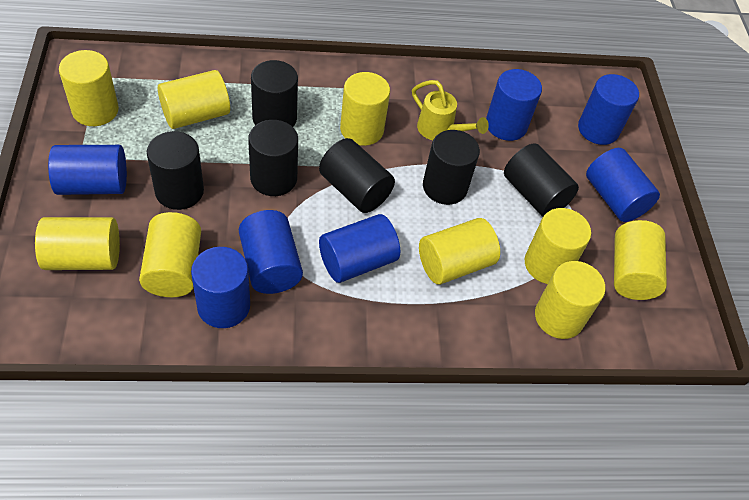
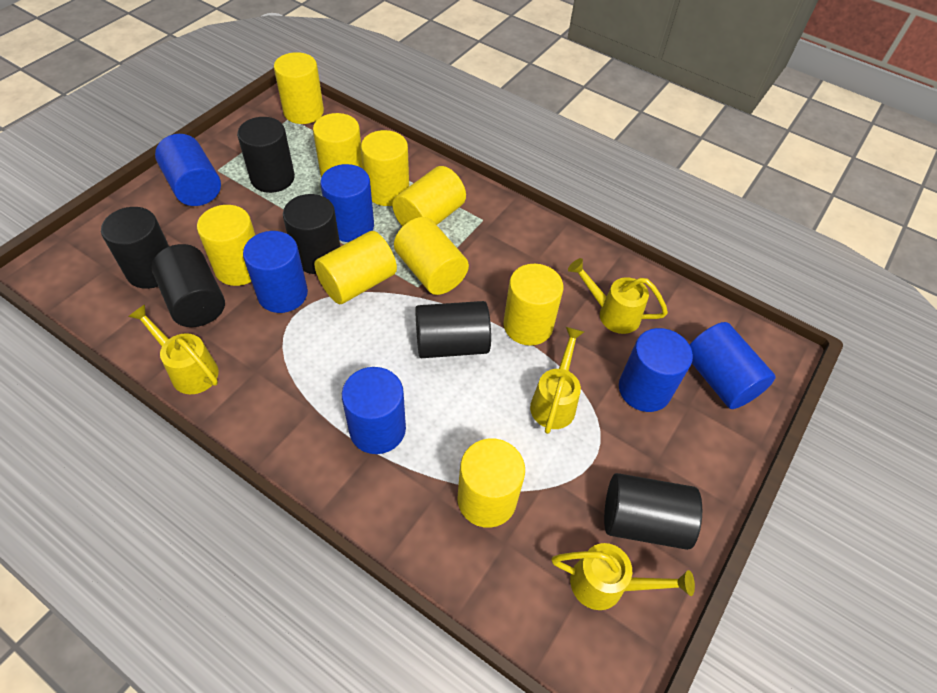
blue cylinder: [48,145,127,195] [191,247,250,328] [239,210,303,294] [319,214,400,283] [486,69,542,141] [578,74,639,145] [586,148,660,222] = 7 -> [155,134,221,206] [243,231,308,313] [320,164,374,242] [342,367,406,454] [619,328,693,412] [690,322,776,409] = 6
yellow watering can: [412,80,489,140] = 1 -> [128,304,219,394] [530,327,584,434] [552,543,695,610] [568,258,668,334] = 4

